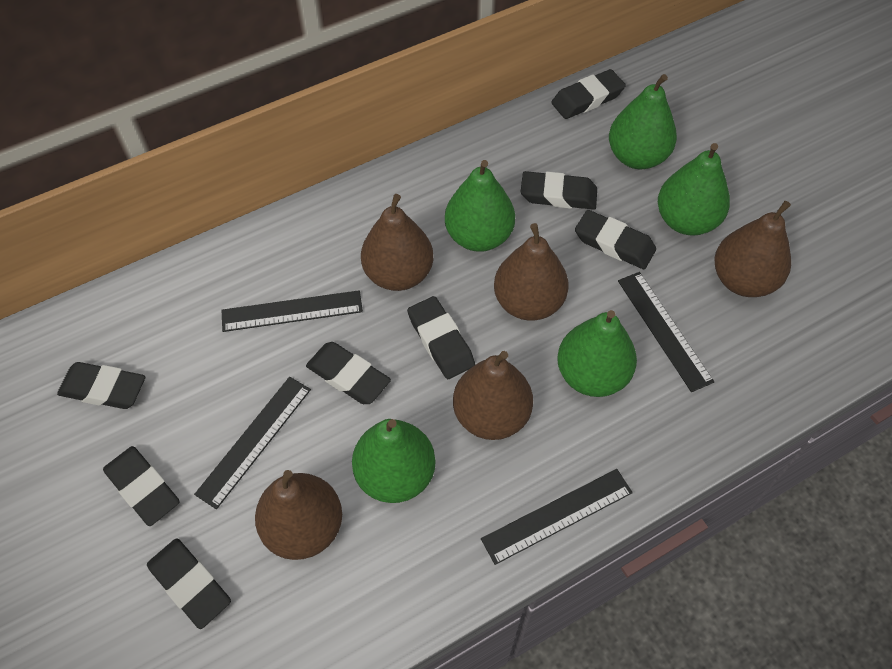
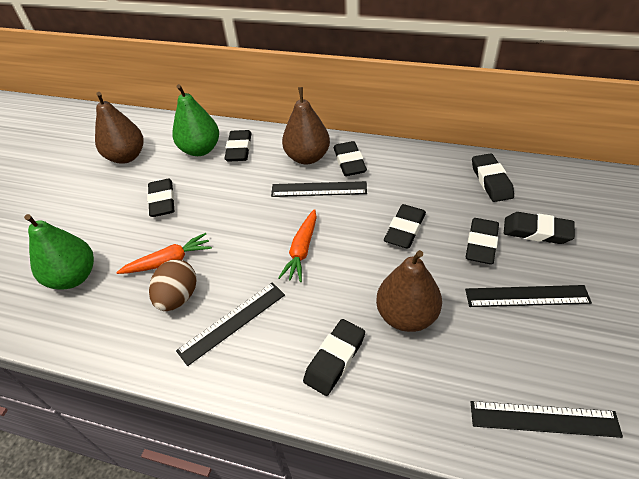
brown egg: none = 0 -> [149,260,197,311] = 1
brown pear: [255,470,342,560] [361,194,433,291] [453,351,533,440] [494,223,568,321] [715,201,791,297] = 5 -> [95,92,144,164] [282,87,330,165] [376,250,442,332] = 3
green pear: [352,419,436,503] [445,160,515,252] [557,310,637,397] [609,74,677,169] [658,143,730,236] = 5 -> [24,214,94,290] [172,84,219,156] = 2
orange carrot: none = 0 -> [116,233,212,274] [278,209,317,282] = 2

